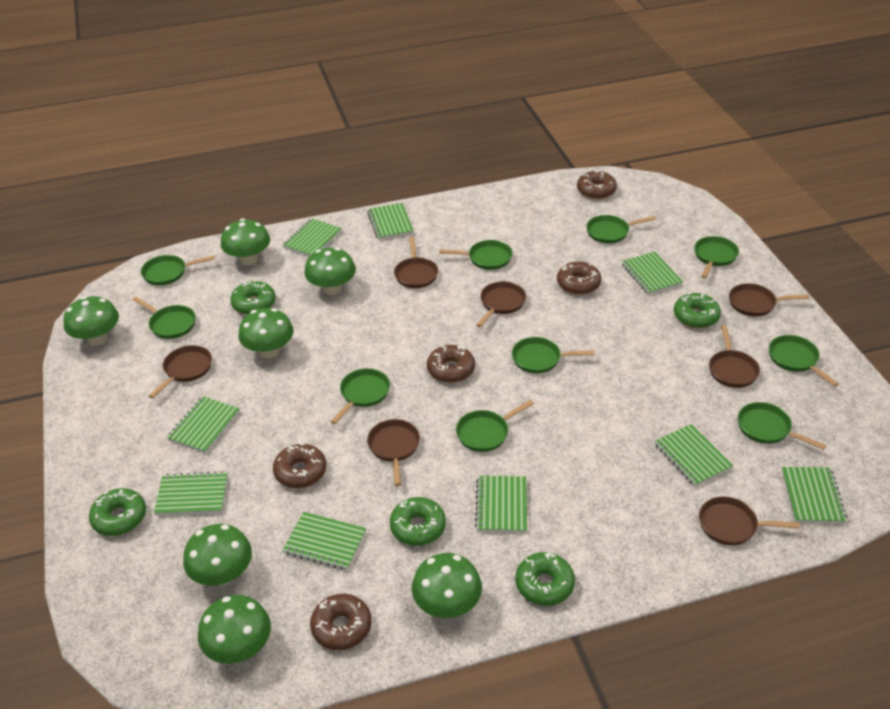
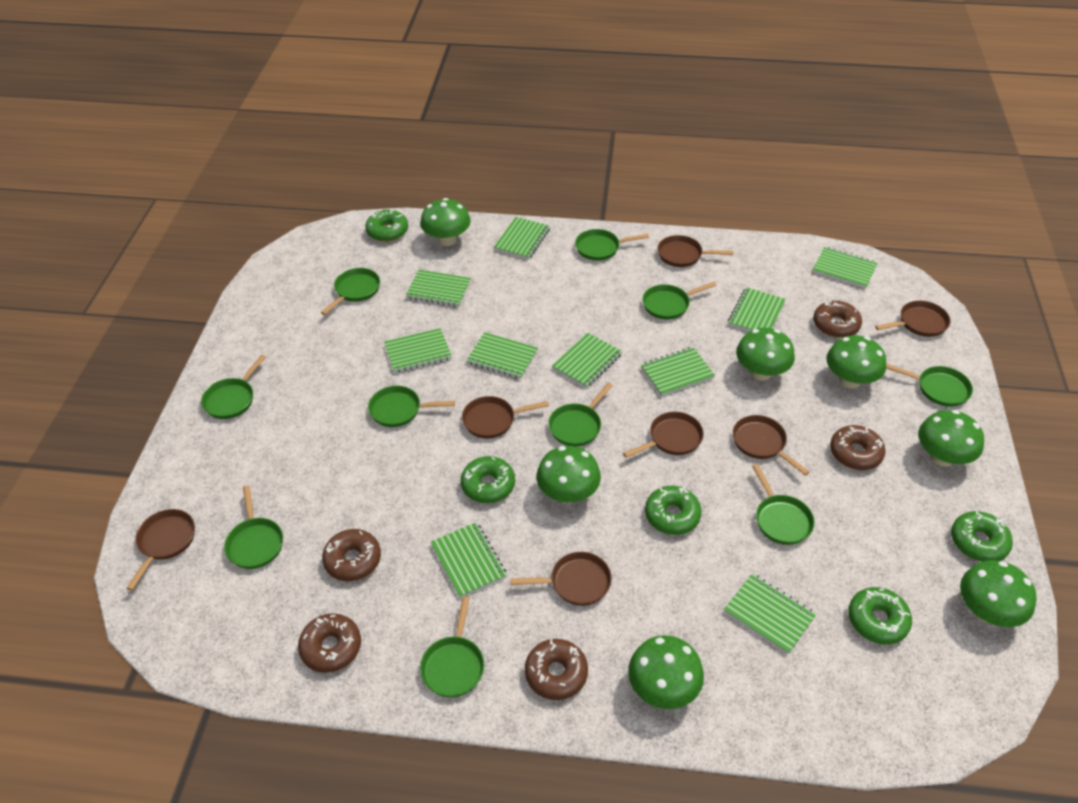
green notebook: [154,472,228,516] [167,396,240,454] [283,218,342,257] [283,512,366,570] [367,203,414,240] [475,476,527,533] [622,252,683,295] [654,424,733,487] [782,467,847,523] = 9 -> [384,328,452,373] [406,270,471,307] [431,522,507,598] [466,332,538,379] [494,217,550,259] [552,333,622,388] [641,347,715,396] [724,574,816,654] [728,287,786,331] [813,247,878,289] = 10

